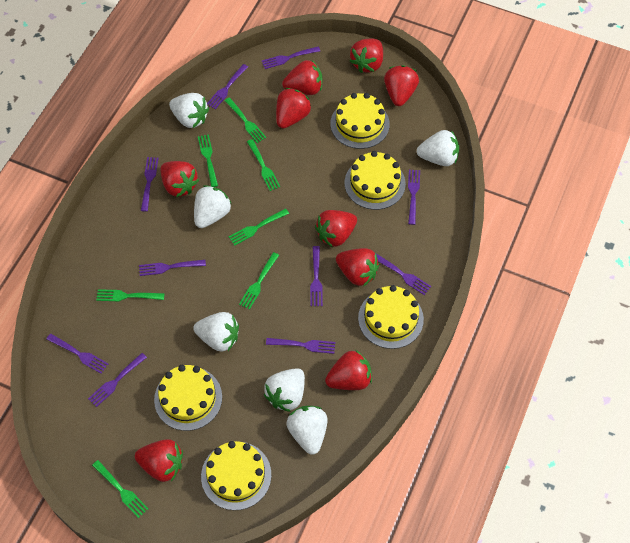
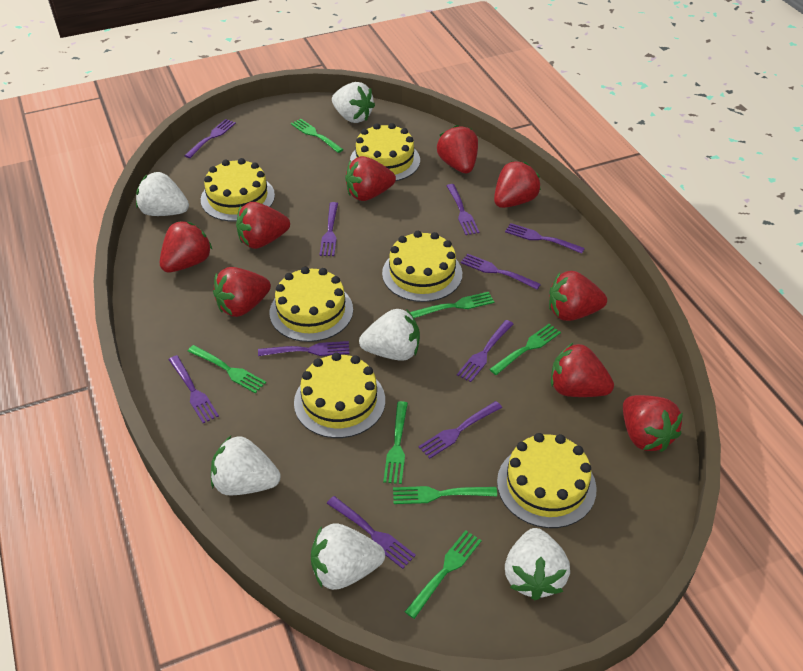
yellow cake: [154,365,222,431] [201,441,271,510] [330,93,390,149] [345,151,406,210] [358,285,424,349] = 5 -> [201,158,275,222] [270,267,353,342] [294,352,385,438] [350,123,420,181] [382,231,462,302] [497,433,597,528] = 6

